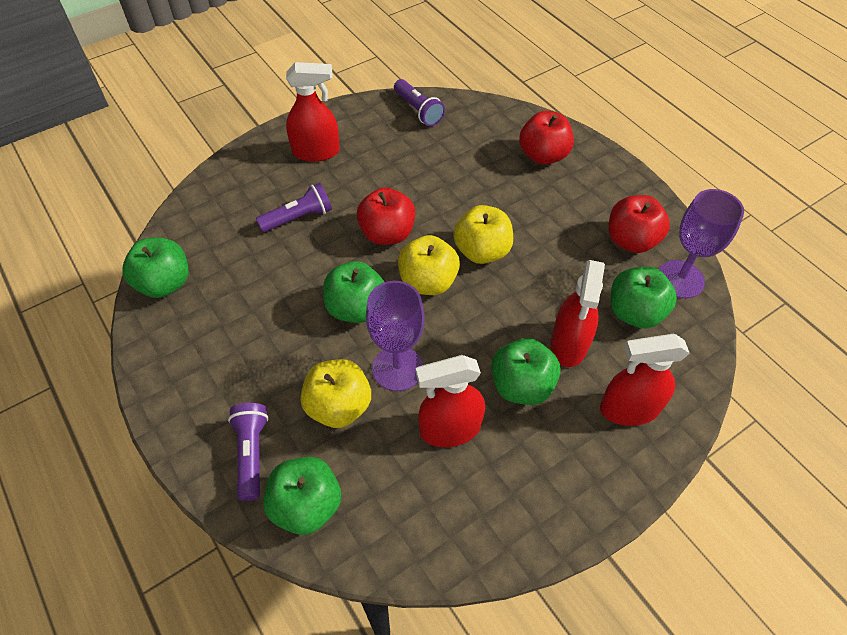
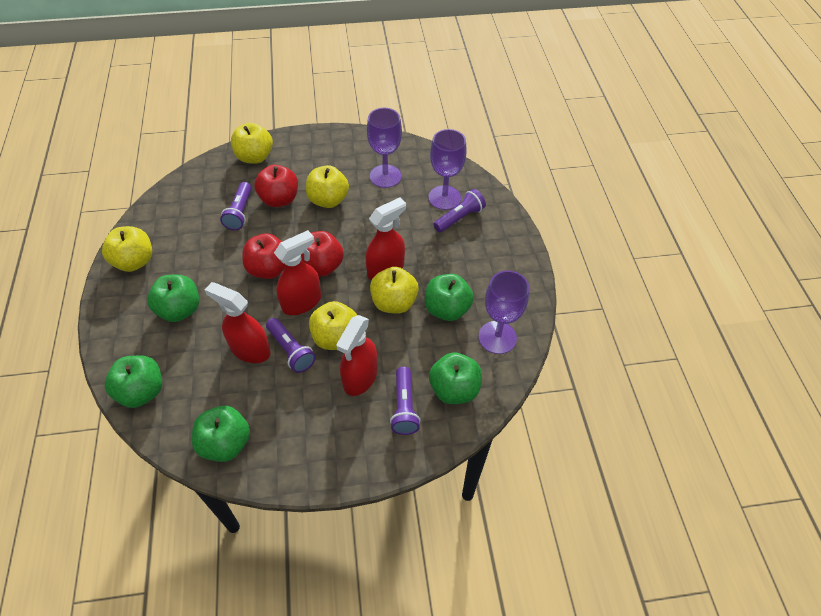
purple flashlight: [228,403,269,501] [256,183,332,232] [394,79,445,126] = 3 -> [220,182,252,230] [266,318,316,373] [390,367,420,435] [433,189,486,233] = 4
purple goblet: [366,281,425,391] [659,189,744,299] = 2 -> [367,108,402,188] [428,129,467,210] [478,270,529,354] = 3
yellow apple: [301,359,371,428] [398,235,460,295] [453,205,513,264] = 3 -> [102,226,152,272] [231,123,273,164] [306,165,349,208] [309,301,357,350] [370,267,419,314] = 5

